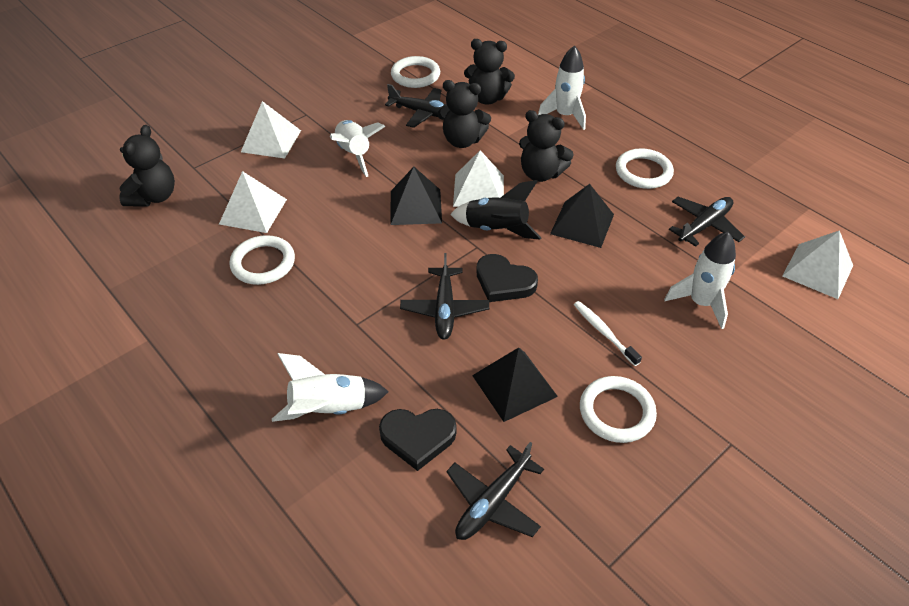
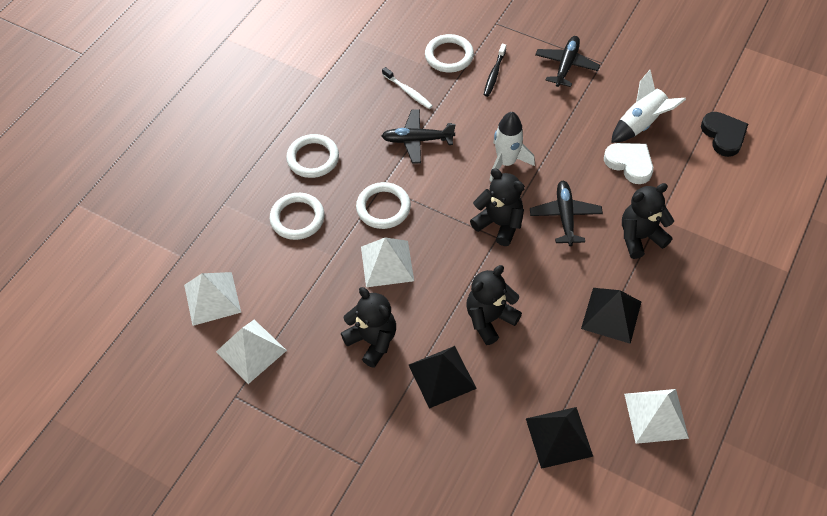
black heart: [379,409,457,471] [476,254,538,302] = 2 -> [701,112,748,157] = 1
black plane: [385,84,447,128] [400,253,489,340] [446,442,544,540] [669,197,745,246] = 4 -> [381,109,456,164] [530,181,603,246] [535,36,600,87] = 3
black rocket: [450,180,541,240] = 1 -> none = 0
black toothbrush: none = 0 -> [484,44,506,97] = 1
white heart: none = 0 -> [604,143,653,184] = 1
white rocket: [272,353,389,422] [330,120,385,177] [538,45,586,130] [664,232,736,329] = 4 -> [489,112,535,182] [611,70,686,143] = 2

